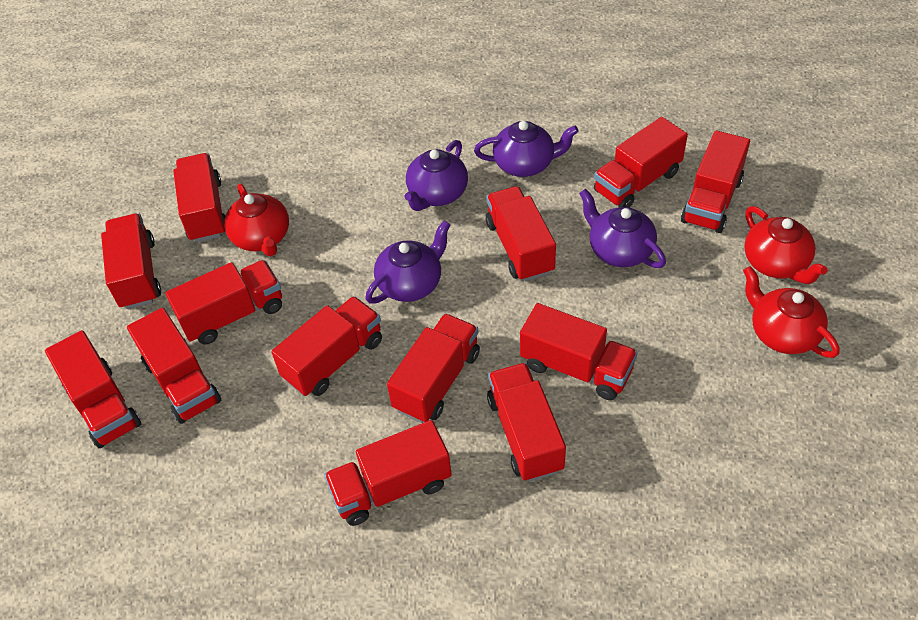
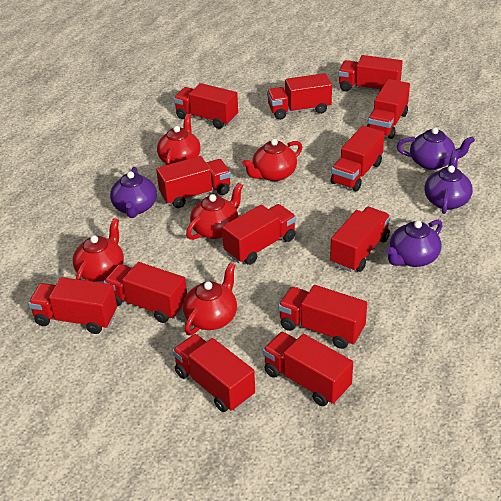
red teapot: [224,184,289,256] [743,266,839,358] [744,206,828,284] = 3 -> [73,218,124,282] [157,114,201,165] [183,263,237,335] [186,183,243,240] [242,139,302,181] = 5

